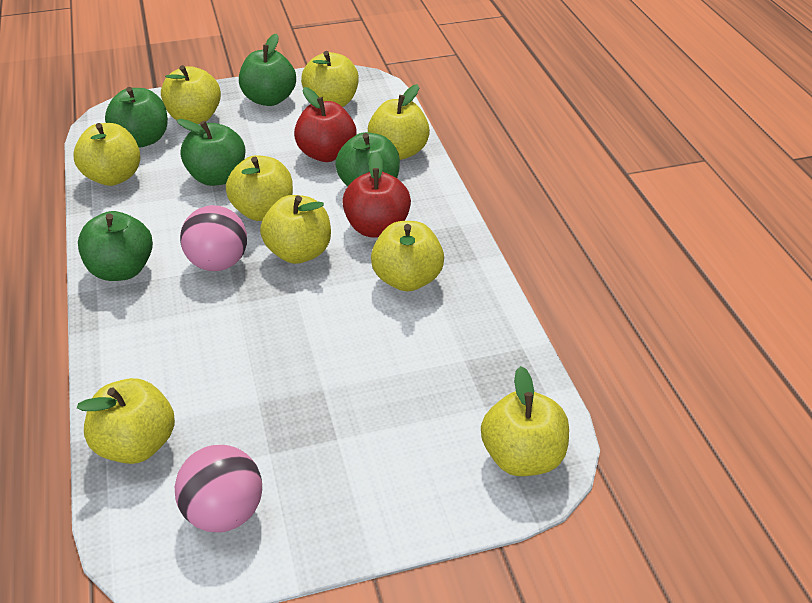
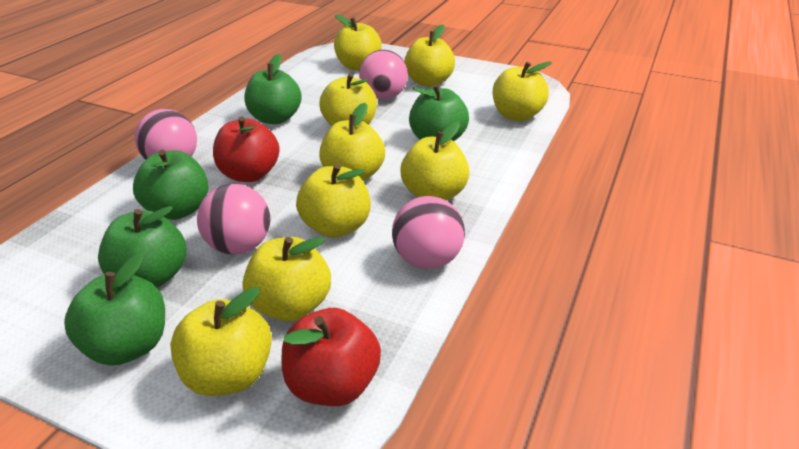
pink ball: [175,445,262,532] [180,205,247,271] = 2 -> [135,109,197,160] [197,184,270,255] [359,50,408,100] [392,196,465,269] = 4

